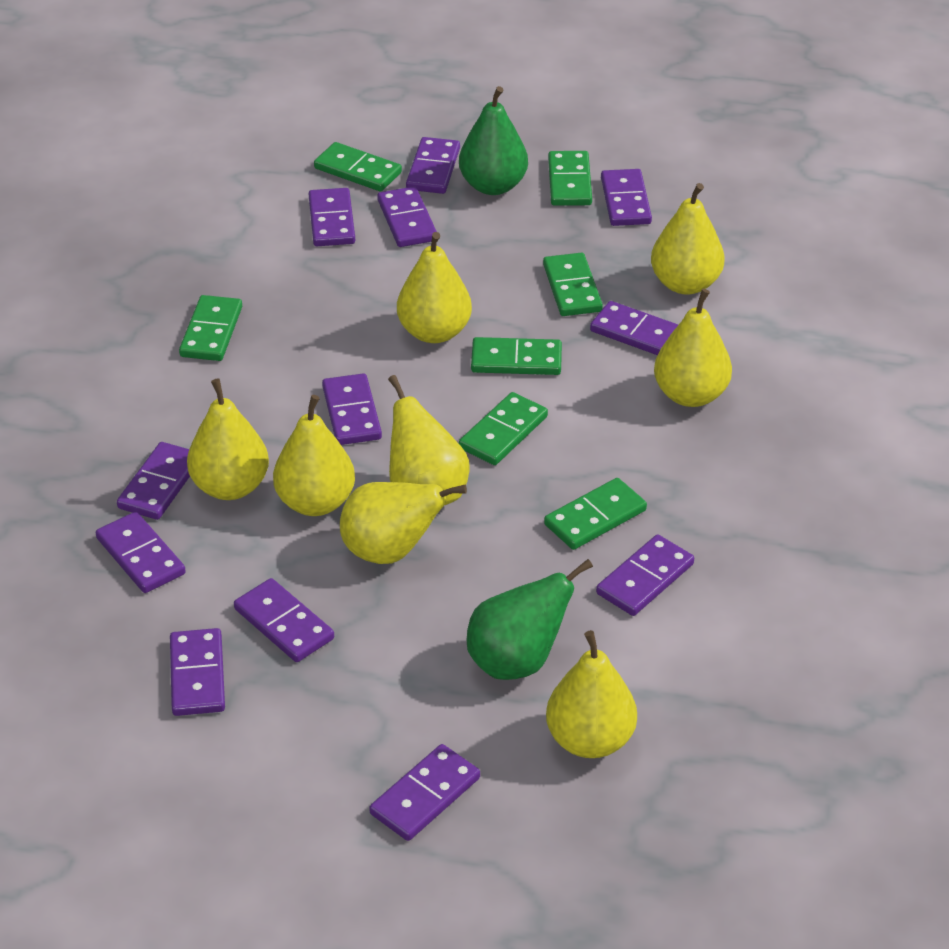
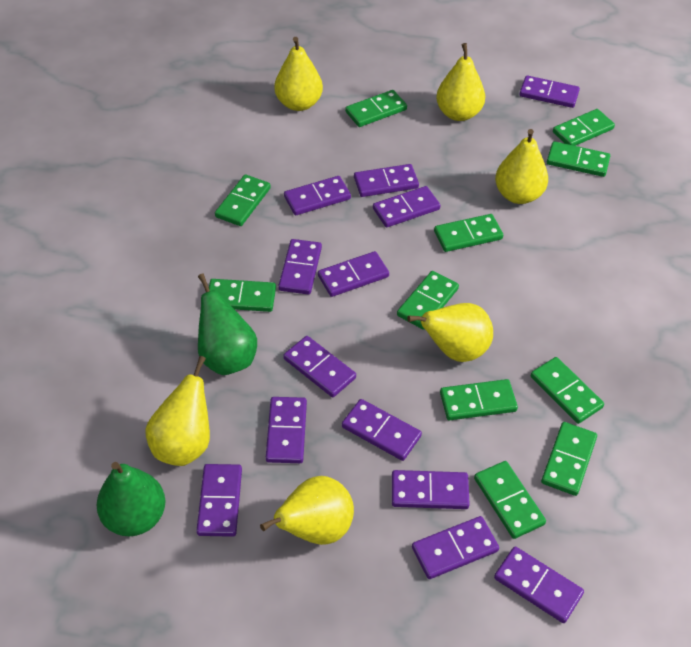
green domino: [179,295,242,361] [314,142,402,191] [459,392,548,465] [471,337,562,375] [543,253,603,316] [544,478,647,550] [548,151,592,206] = 7 -> [209,279,276,312] [215,174,271,226] [345,90,407,127] [397,271,459,330] [434,214,503,252] [440,379,518,420] [474,461,546,539] [531,357,604,424] [541,422,597,496] [547,141,610,177] [553,109,615,146] = 11
purple domino: [96,512,186,593] [117,442,190,520] [170,628,225,716] [234,578,334,662] [308,188,355,246] [322,373,382,445] [369,744,480,841] [377,186,437,247] [406,137,460,194] [590,301,678,355] [596,534,694,616] [601,169,652,226] = 12 -> [196,464,242,537] [266,397,307,463] [278,239,322,295] [283,336,356,397] [284,176,351,215] [318,251,389,297] [342,399,422,461] [354,164,419,197] [373,186,440,227] [392,470,470,509] [412,516,499,579] [494,546,584,623] [520,75,580,108] = 13
yellow pear: [187,378,269,500] [273,395,355,516] [340,482,467,564] [388,375,470,505] [397,232,472,343] [546,630,637,758] [651,183,724,295] [654,289,732,407] = 8 -> [145,356,210,466] [260,476,354,545] [274,37,323,111] [407,303,493,362] [436,43,485,121] [495,129,548,204] = 6

